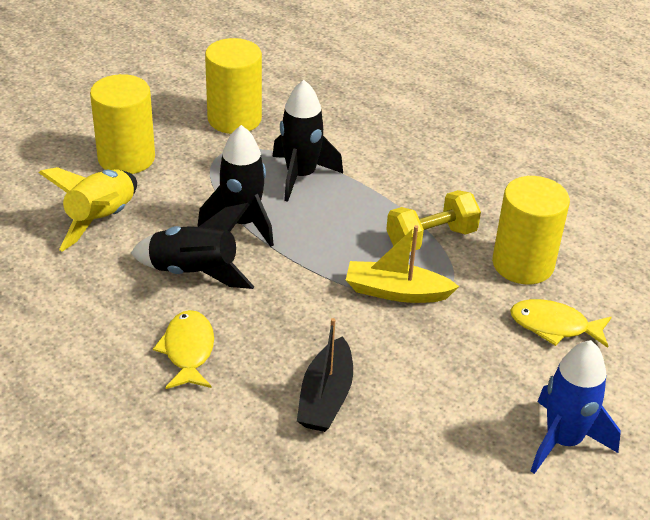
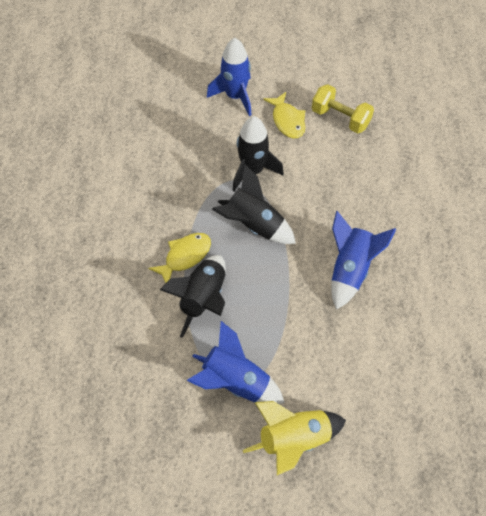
black boat: [297,318,353,432] = 1 -> none = 0
blue rocket: [531,340,621,474] = 1 -> [187,321,285,404] [207,38,252,116] [331,211,396,310] = 3
yellow boat: [346,225,459,303] = 1 -> none = 0
yellow cylinder: [90,74,155,174] [205,38,262,134] [492,176,570,284] = 3 -> none = 0

